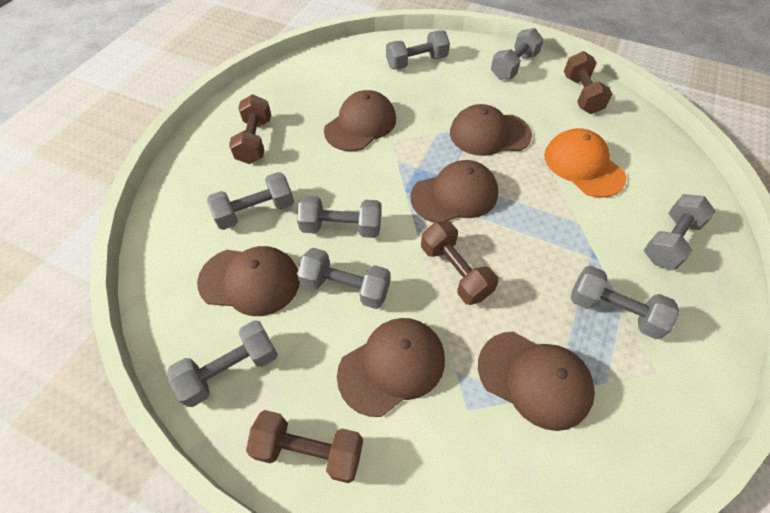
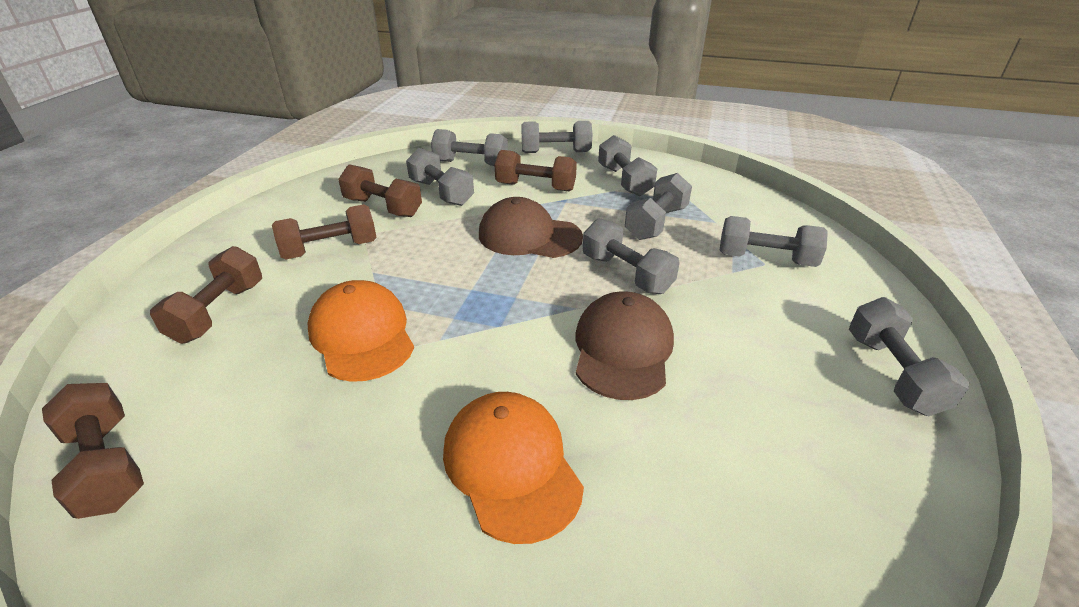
brown cap: [197,246,299,316] [324,90,396,151] [337,318,445,417] [411,160,498,222] [450,104,532,156] [478,332,595,431] = 6 -> [479,197,583,258] [576,291,674,400] = 2
brown dumbbell: [229,95,271,164] [246,410,363,483] [421,221,498,305] [564,51,613,114] = 4 -> [42,383,144,519] [150,246,262,344] [272,204,377,259] [338,164,422,217] [495,150,577,192] = 5
orange cap: [544,128,626,198] = 1 -> [308,280,414,382] [443,392,584,544] = 2

